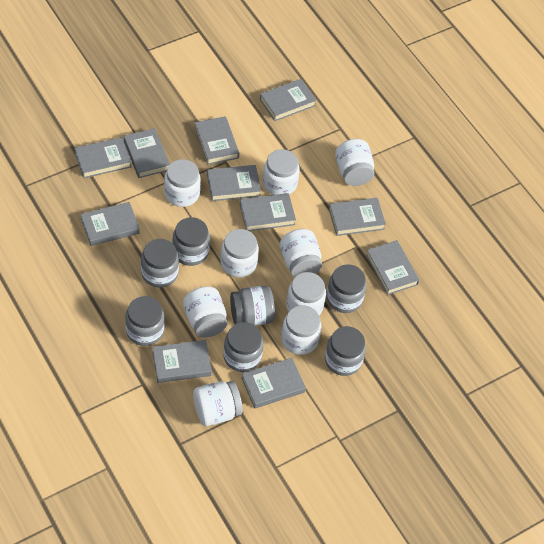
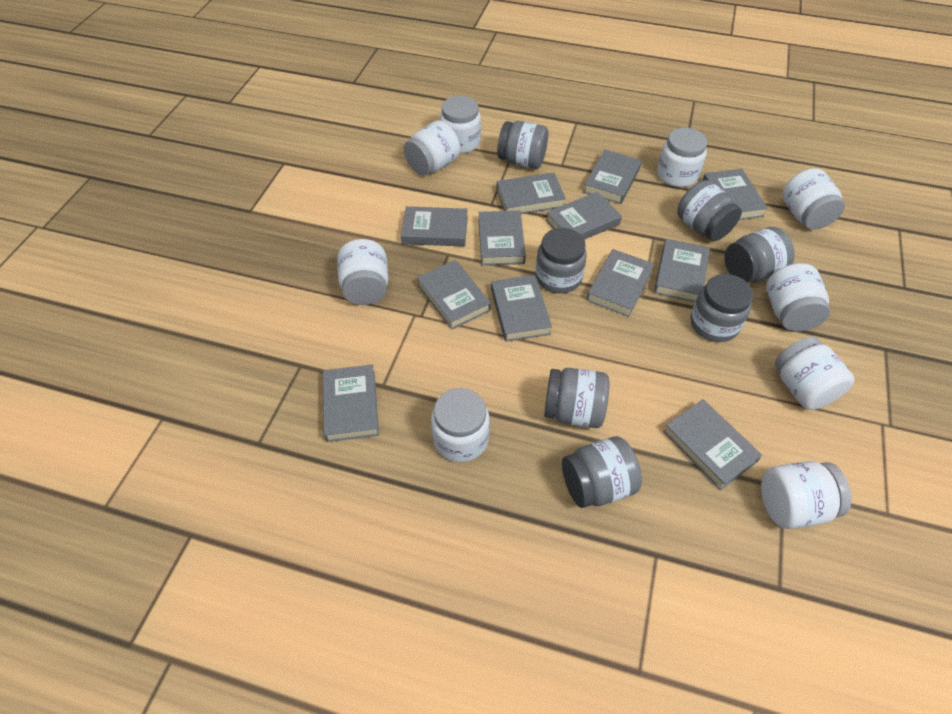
grey book: [74,137,131,178] [80,202,140,246] [124,128,170,178] [152,340,212,383] [195,116,239,165] [207,165,261,201] [240,193,296,231] [241,358,306,409] [260,79,317,121] [329,198,386,236] [366,240,420,295] = 11 -> [323,365,379,442] [401,206,468,247] [417,260,491,330] [479,211,526,265] [491,275,552,342] [496,173,566,214] [546,192,622,240] [583,150,642,204] [586,249,654,317] [654,239,710,302] [663,399,762,490] [702,169,768,220] = 12

